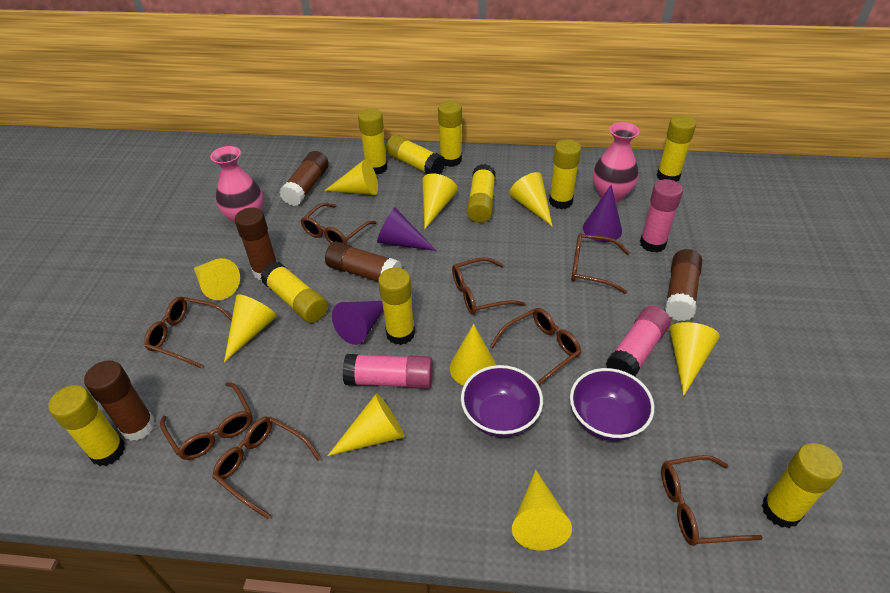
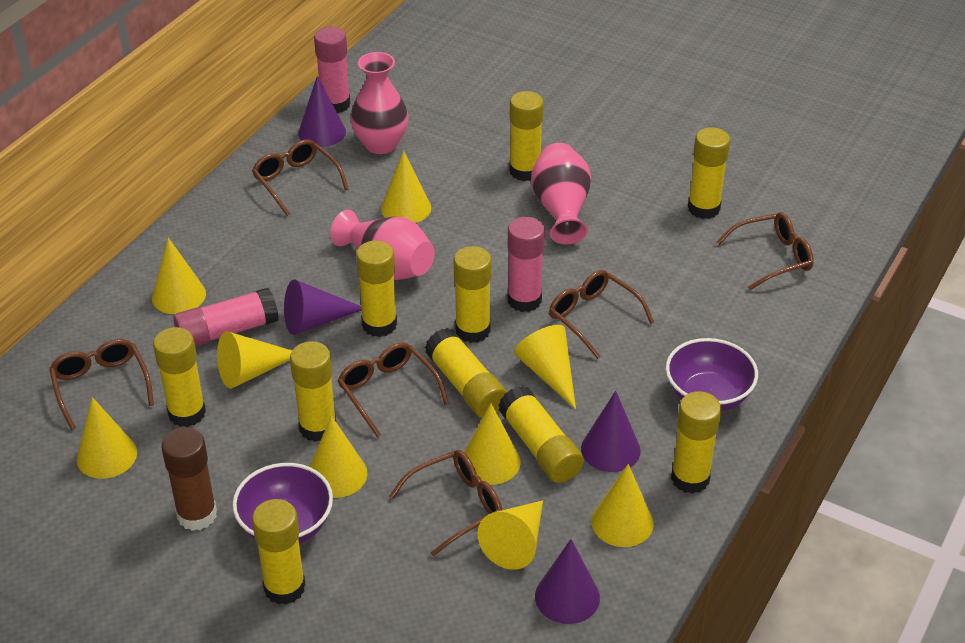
brown glasses: [144,297,232,368] [160,382,253,460] [212,417,321,519] [300,203,376,244] [452,257,526,315] [490,308,581,385] [571,233,630,294] [661,455,763,546] = 8 -> [49,339,154,430] [252,140,349,216] [337,342,449,438] [389,450,502,557] [549,270,654,359] [717,212,814,290] = 6
brown glue stick: [84,360,155,441] [235,207,277,280] [280,151,329,206] [325,241,402,282] [665,249,702,321] = 5 -> [161,427,217,531] = 1
pink vase: [210,146,263,223] [593,122,639,202] = 2 -> [331,210,435,280] [350,52,409,154] [531,143,591,244] = 3
purple cone: [332,301,383,345] [377,208,437,251] [583,185,622,242] = 3 -> [284,279,362,335] [298,76,346,147] [535,539,600,624] [581,391,641,472] = 4

